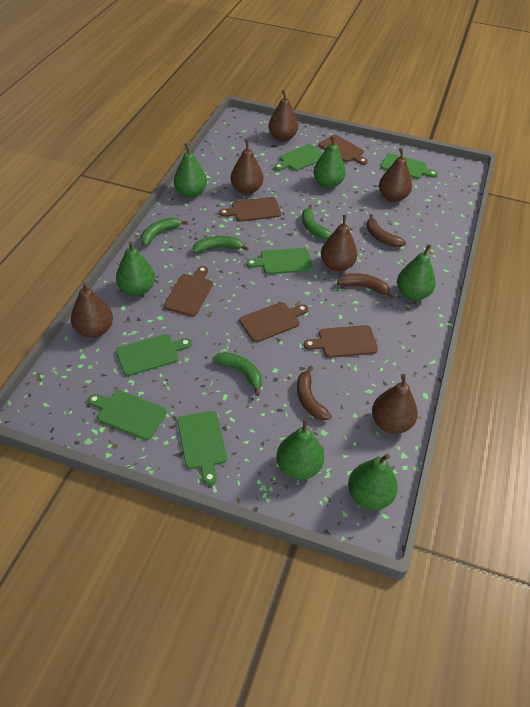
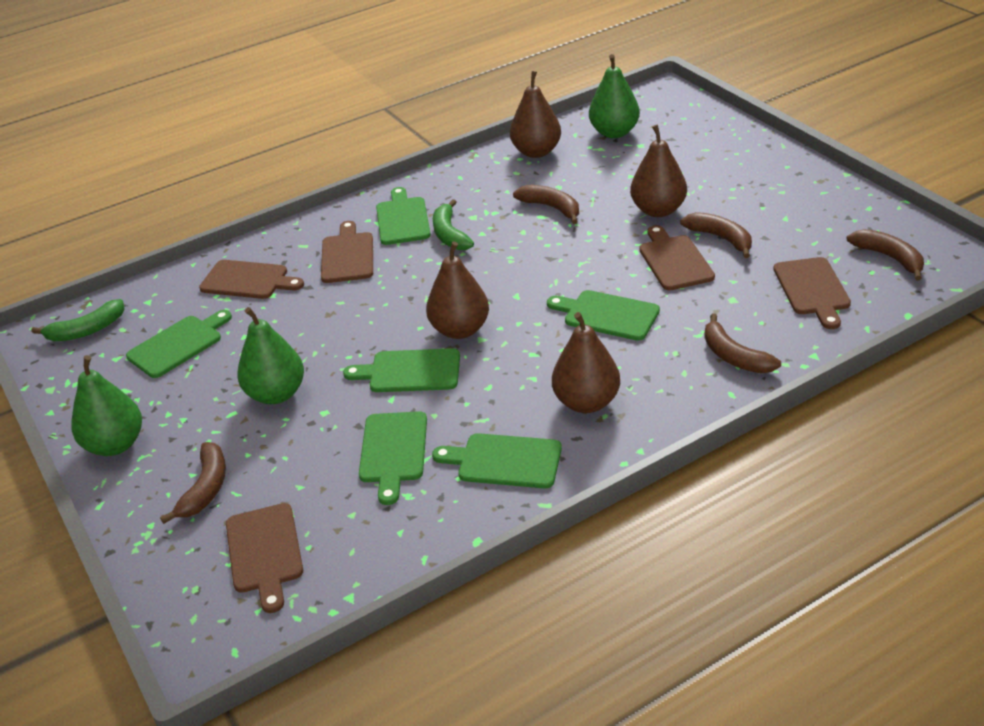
brown banana: [297,365,332,421] [337,273,394,299] [366,214,406,247] = 3 -> [160,442,226,524] [513,185,579,224] [680,212,752,258] [704,314,781,373] [847,229,924,280] = 5
brown pear: [71,282,113,338] [231,140,263,195] [268,90,298,142] [321,215,358,272] [372,374,418,434] [379,148,412,202] = 6 -> [426,241,489,339] [510,71,561,158] [552,312,620,413] [630,125,687,217] = 4
green banana: [141,218,188,246] [193,236,249,253] [212,352,262,396] [302,205,332,239] = 4 -> [31,299,125,341] [433,199,474,250] = 2
green pear: [116,241,155,296] [174,143,207,198] [277,418,324,480] [313,136,346,188] [348,454,398,510] [397,244,436,301] = 6 -> [71,355,142,456] [237,307,304,404] [589,54,640,138] = 3

